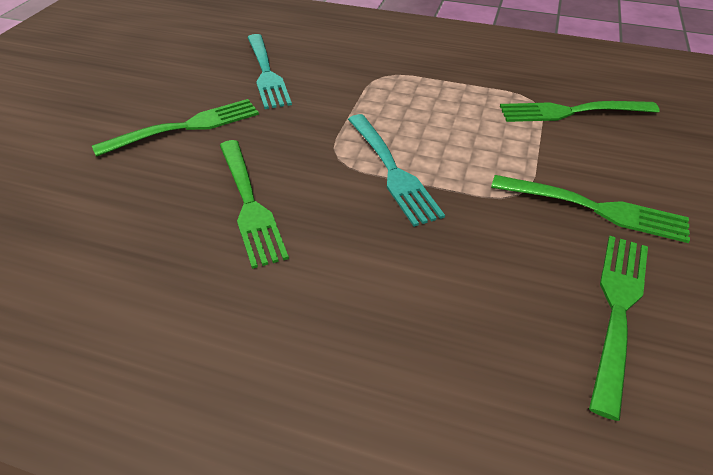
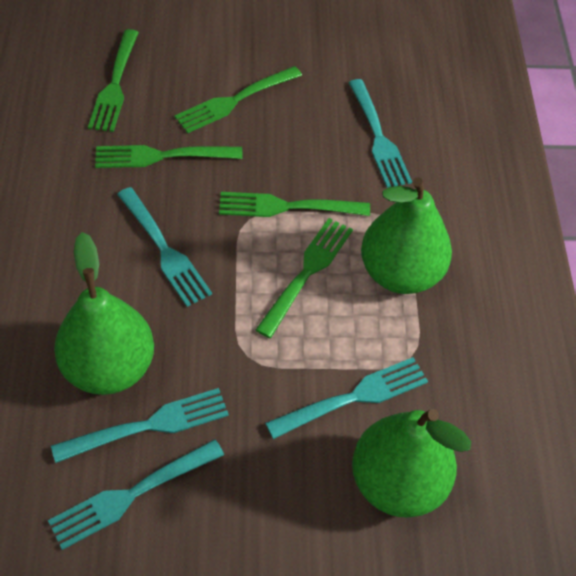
green pear: none = 0 -> [54,232,154,395] [352,409,471,518] [361,177,452,294] = 3
turquoise fork: [247,34,292,109] [348,114,445,227] = 2 -> [48,439,224,550] [51,388,229,463] [117,187,212,307] [265,357,428,439] [348,79,412,188] = 5

